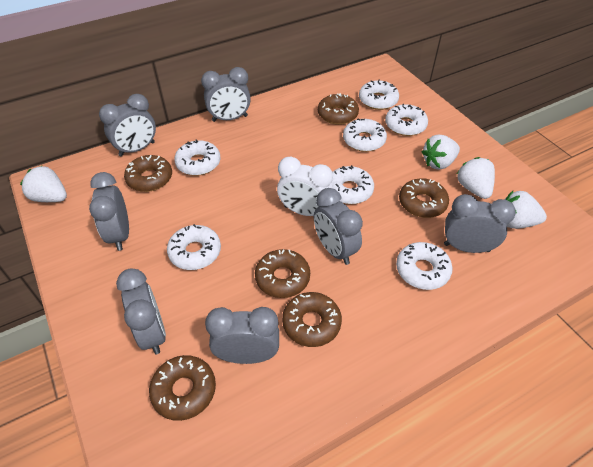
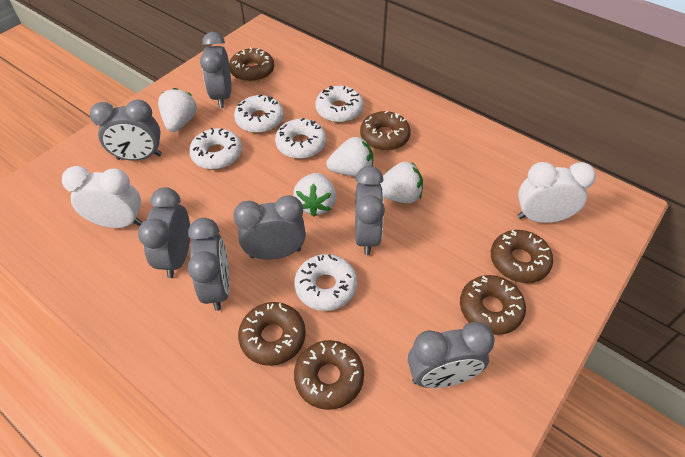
white clock: [277,156,333,216] = 1 -> [62,166,142,228] [517,162,596,223] = 2
white donut: [167,224,221,270] [174,139,220,176] [331,165,374,204] [343,118,387,152] [359,80,399,110] [385,104,428,136] [396,242,453,290] = 7 -> [189,128,242,169] [234,94,284,133] [275,118,326,159] [294,254,357,311] [315,86,364,123] = 5

